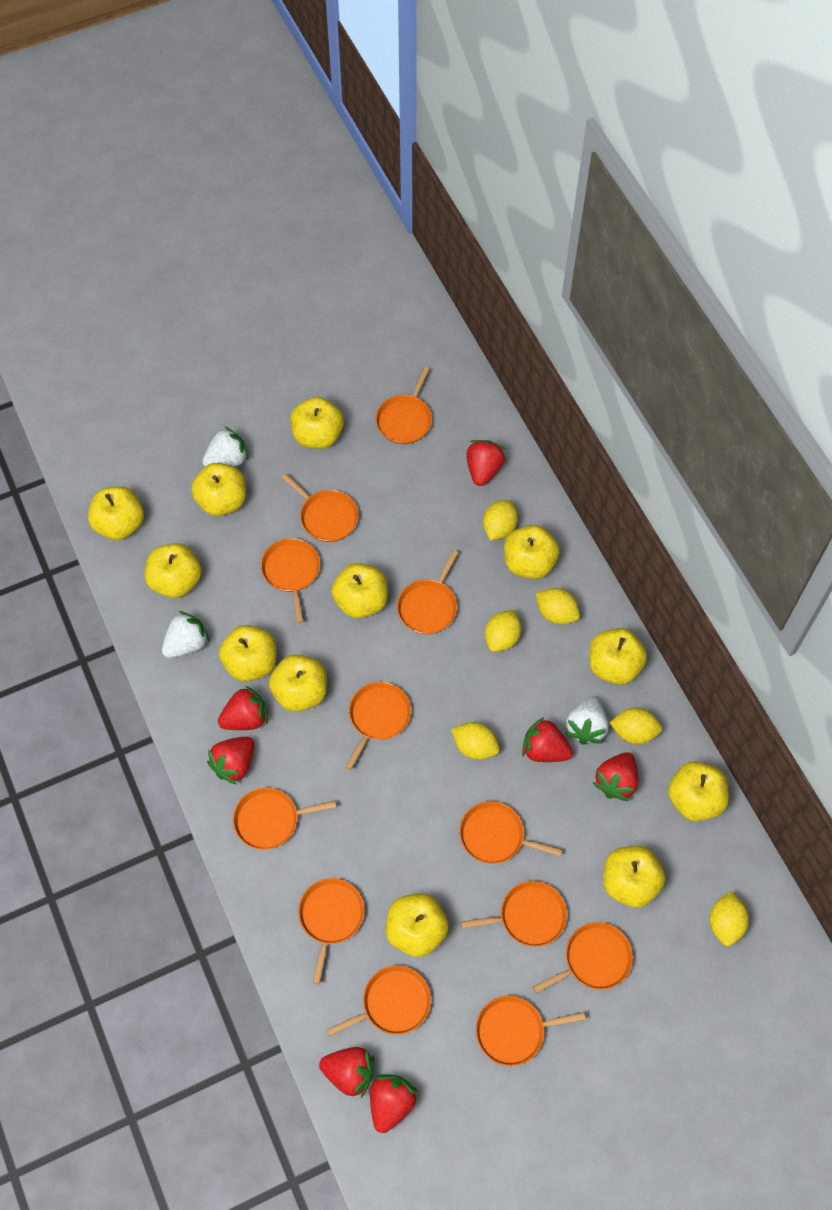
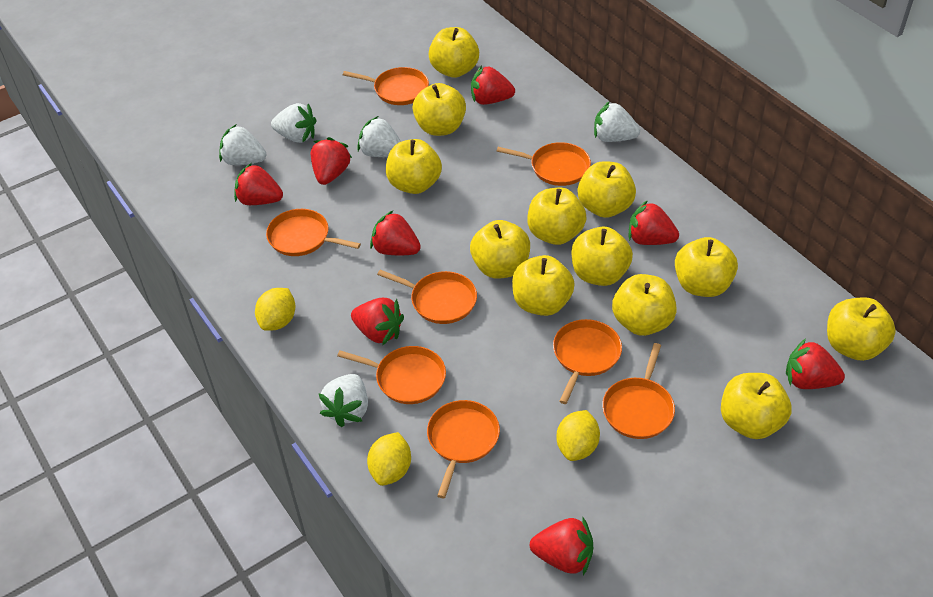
orange pan: [233,788,336,850] [261,538,320,623] [281,473,359,542] [298,878,365,984] [327,965,431,1037] [345,682,411,770] [376,367,432,444] [397,550,459,634] [459,801,562,864] [461,881,567,947] [475,996,586,1066] [533,922,633,994] = 12 -> [266,209,361,256] [337,346,446,404] [343,67,429,105] [377,270,477,324] [427,400,500,498] [497,142,591,186] [553,319,622,404] [602,343,675,439] = 8
red strawberry: [207,737,254,785] [218,686,268,730] [319,1047,374,1098] [370,1074,418,1133] [466,440,505,486] [522,717,573,762] [593,752,638,801] = 7 -> [234,163,283,205] [311,137,352,185] [351,298,404,345] [370,211,421,255] [471,66,515,105] [530,516,593,575] [629,200,679,245] [786,339,845,389] = 8
white strawberry: [162,611,210,658] [202,426,248,467] [565,697,609,745] = 3 -> [219,125,266,165] [271,103,316,143] [318,374,368,427] [357,116,401,157] [594,101,640,142] = 5
yellow lemon: [451,722,499,760] [483,500,518,540] [485,610,521,652] [535,588,580,625] [609,708,662,744] [709,891,749,946] = 6 -> [255,288,295,331] [367,432,411,486] [556,410,600,461] = 3

